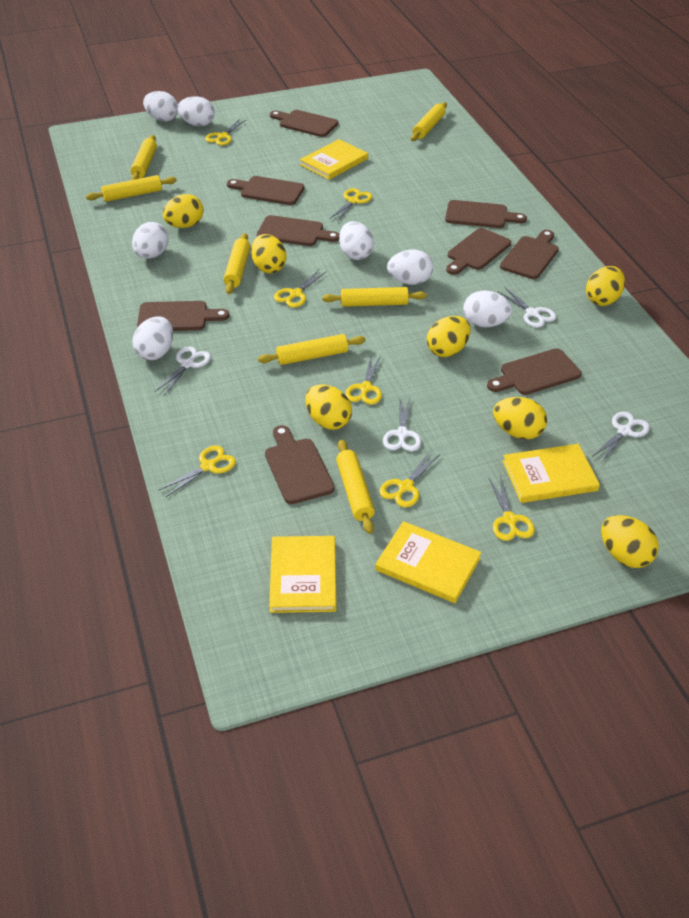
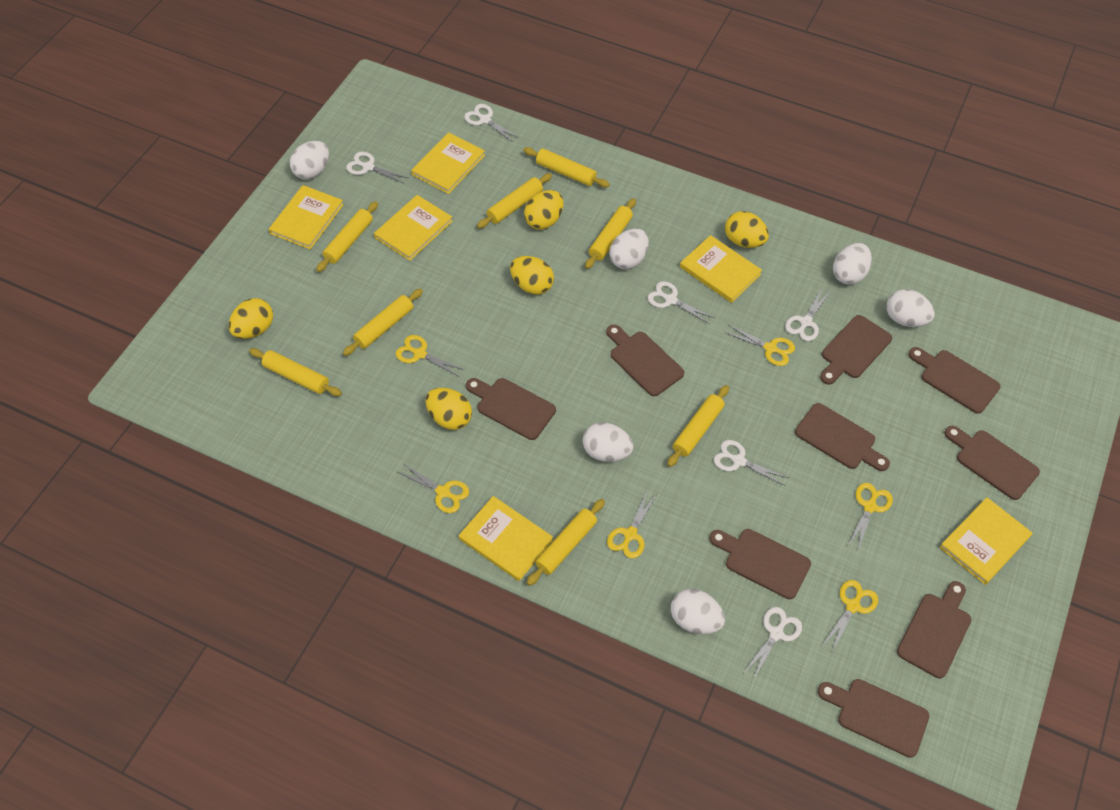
white egg: [132,222,169,259] [133,316,173,360] [143,91,178,122] [177,96,215,127] [339,221,374,260] [387,249,433,285] [463,290,512,327] = 7 -> [290,141,329,179] [583,422,633,462] [609,229,649,269] [671,589,725,634] [833,243,872,285] [886,289,935,327] = 6
white scissors: [155,347,211,395] [383,398,421,451] [497,287,556,328] [592,412,650,463] = 4 -> [346,152,408,183] [464,104,519,142] [648,281,714,324] [714,440,788,486] [743,607,802,680] [785,288,830,341] = 6
yellow book: [269,536,336,613] [300,139,368,180] [375,521,481,603] [503,444,600,503] = 4 -> [269,185,344,249] [374,195,453,261] [411,132,485,194] [459,496,553,581] [680,235,762,303] [940,497,1032,585] = 6
yellow egg: [163,194,204,228] [251,234,287,273] [305,384,352,430] [427,316,470,357] [493,397,547,440] [586,266,625,306] [601,515,659,568] = 7 -> [228,298,273,339] [425,388,472,430] [510,256,554,295] [524,190,563,230] [725,211,769,248] = 5
yellow rolling pin: [86,175,177,202] [130,135,157,180] [223,233,250,294] [258,334,366,365] [322,287,427,307] [336,439,375,534] [411,102,447,141] = 7 -> [249,348,342,396] [316,201,378,272] [343,289,423,356] [477,173,552,229] [523,147,610,188] [527,499,605,586] [585,198,636,269] [667,385,729,467] = 8
yellow scissors: [159,446,236,497] [205,119,246,145] [274,270,327,308] [330,188,372,222] [345,356,382,405] [379,450,440,508] [489,476,535,541] = 7 -> [396,335,464,376] [398,464,469,513] [607,492,657,558] [724,325,795,366] [823,580,878,651] [848,483,893,550] = 6

